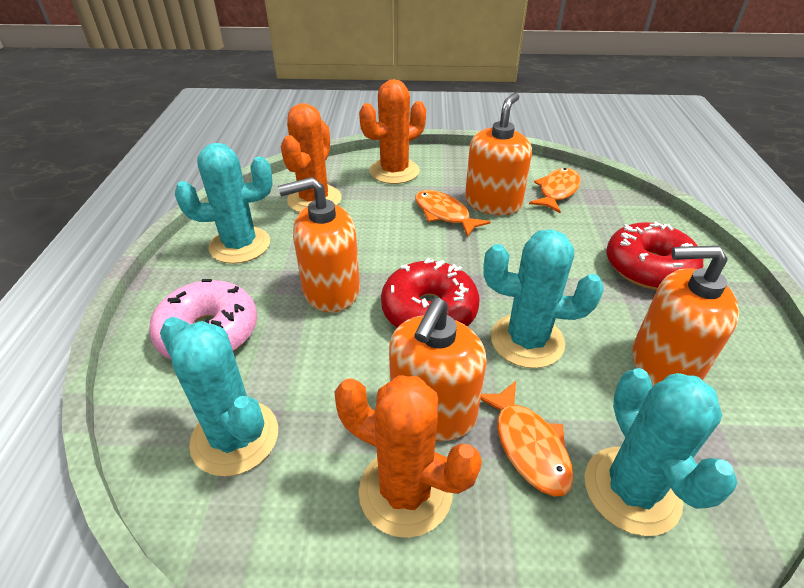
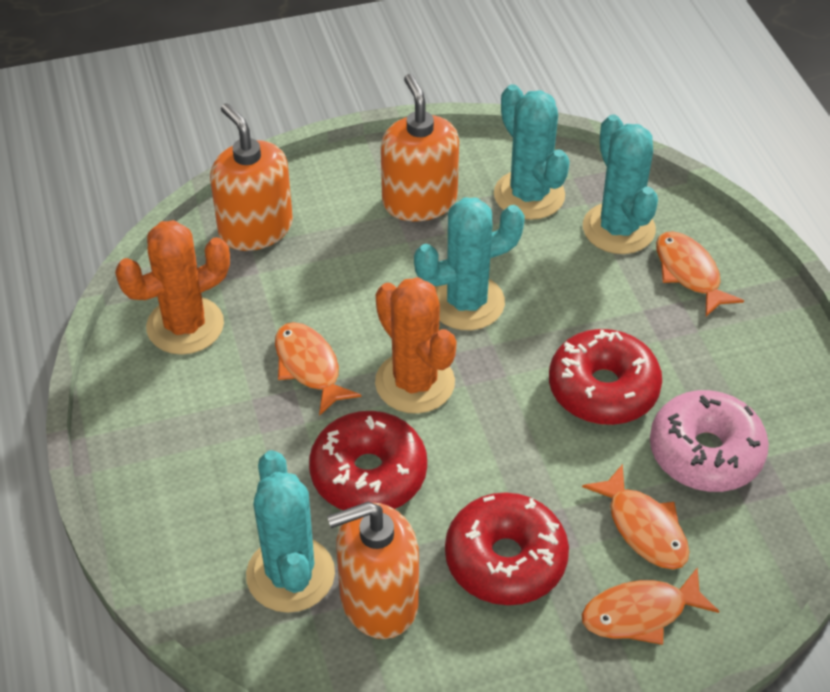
orange cactus: [281,103,341,213] [334,375,482,538] [359,79,426,184] = 3 -> [115,220,230,355] [375,277,456,414] = 2
orange fish: [415,190,491,237] [480,381,574,497] [529,168,581,213] = 3 -> [275,322,361,416] [582,464,689,569] [582,567,719,645] [656,231,744,316] = 4
orange soap dispenser: [278,177,360,313] [389,298,487,441] [465,93,532,215] [632,245,739,386] = 4 -> [210,103,293,251] [327,502,419,639] [381,74,459,221] = 3
red donut: [381,258,479,327] [606,221,703,290] = 2 -> [309,411,427,510] [445,492,569,605] [549,329,662,425] = 3

